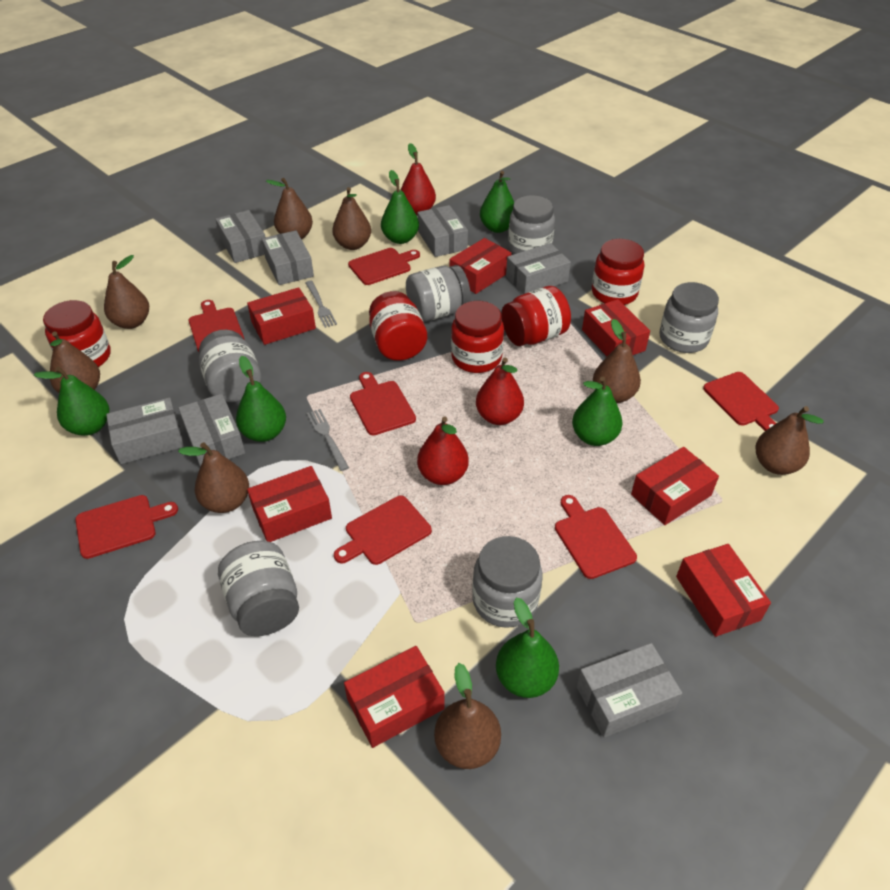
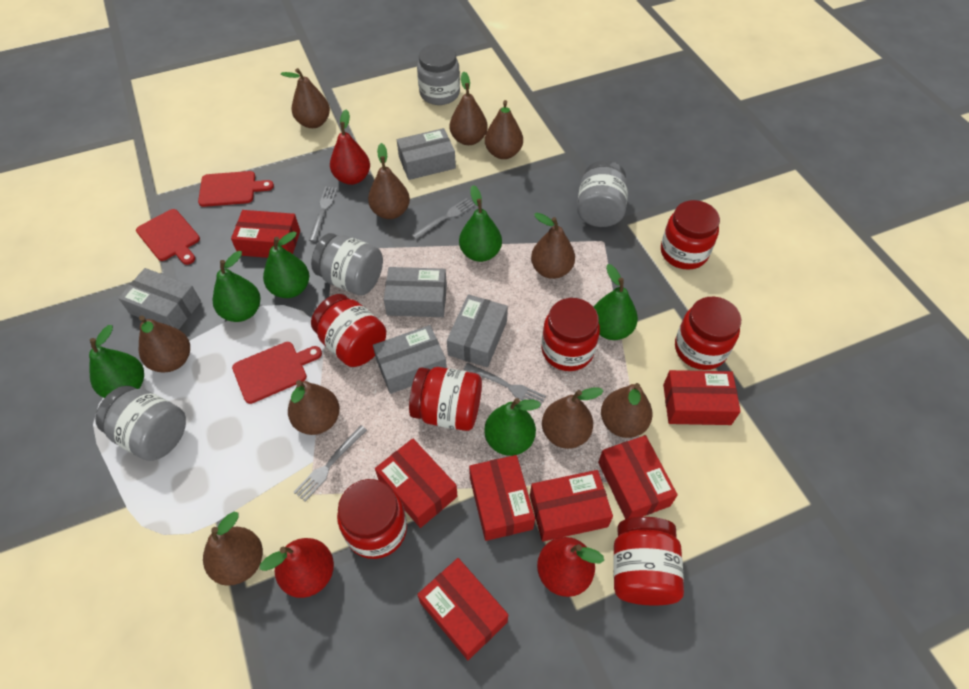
brown pear: [50,331,100,393] [104,255,149,329] [178,442,249,513] [266,178,313,239] [332,187,371,250] [434,663,501,769] [593,319,641,403] [755,406,824,475] = 8 -> [139,316,190,372] [203,512,263,586] [281,68,330,128] [288,380,340,435] [368,143,410,219] [450,72,488,145] [485,100,523,159] [531,213,575,279] [542,387,604,449] [601,383,653,438] = 10
grey box: [106,398,184,464] [178,394,245,467] [215,210,265,263] [262,230,314,285] [417,205,468,257] [506,243,571,294] [576,643,682,738] = 7 -> [118,268,201,330] [373,325,447,394] [384,267,447,317] [397,128,456,180] [447,294,508,367] = 5
grey fork: [305,281,337,328] [307,409,349,471] = 2 -> [294,425,367,502] [309,187,337,242] [411,198,475,240] [463,363,546,408] = 4
grey jar: [199,330,262,402] [218,541,299,636] [406,265,471,322] [472,536,543,628] [508,195,555,254] [660,282,719,353] = 6 -> [95,386,186,461] [311,233,383,295] [417,44,460,105] [577,160,628,227] = 4
red cutting board: [75,495,178,559] [189,300,244,352] [334,496,432,565] [348,248,420,285] [350,372,416,436] [555,495,637,579] [703,372,779,431] = 7 -> [136,209,200,265] [198,171,274,207] [232,342,322,404] = 3
red jar: [43,300,111,367] [369,291,427,361] [451,301,504,373] [502,286,571,346] [592,239,645,305] = 5 -> [311,294,386,367] [337,479,407,559] [409,367,482,431] [541,298,600,371] [613,517,684,606] [661,200,720,270] [675,297,741,370] = 7

